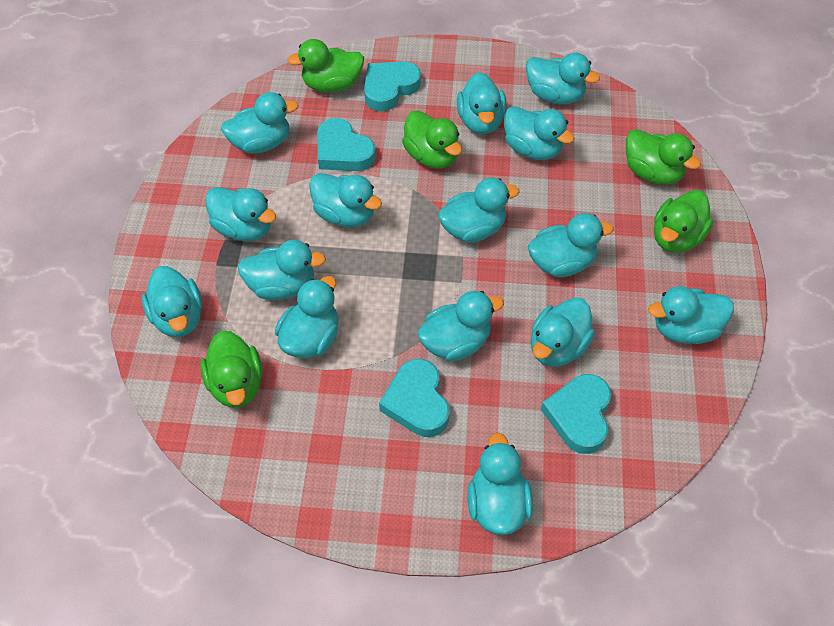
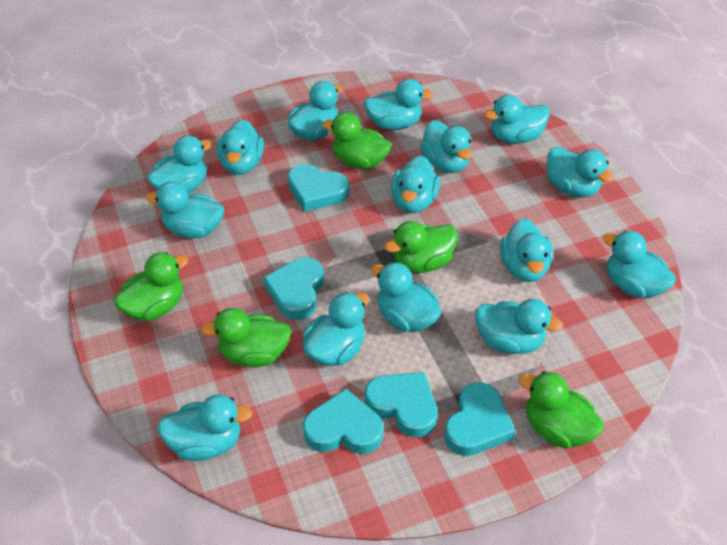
turquoise heart: [317,118,376,171] [364,62,421,111] [379,359,449,437] [541,374,611,454] = 4 -> [263,257,324,320] [288,164,349,212] [303,389,384,454] [365,372,437,437] [444,382,515,456] = 5

